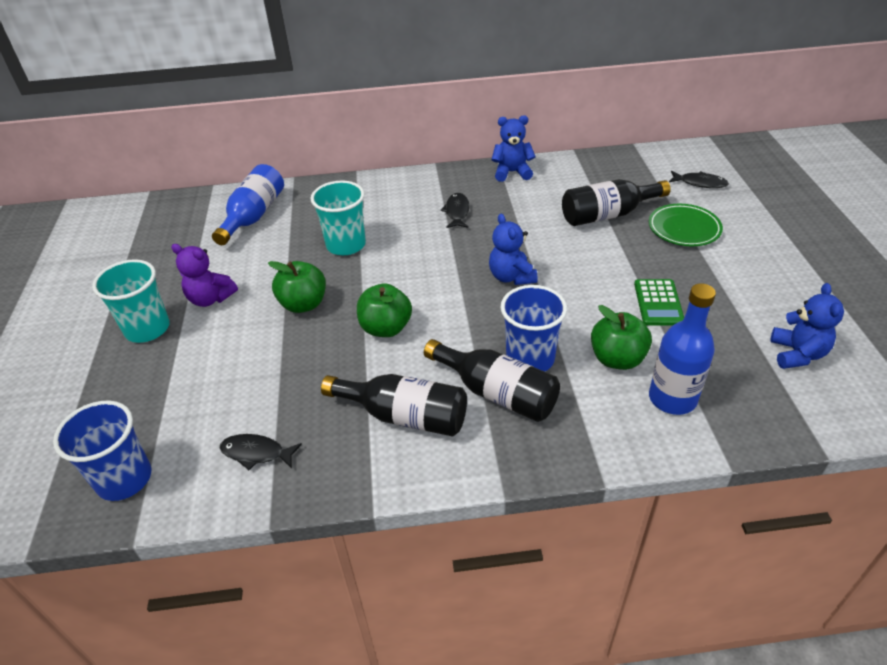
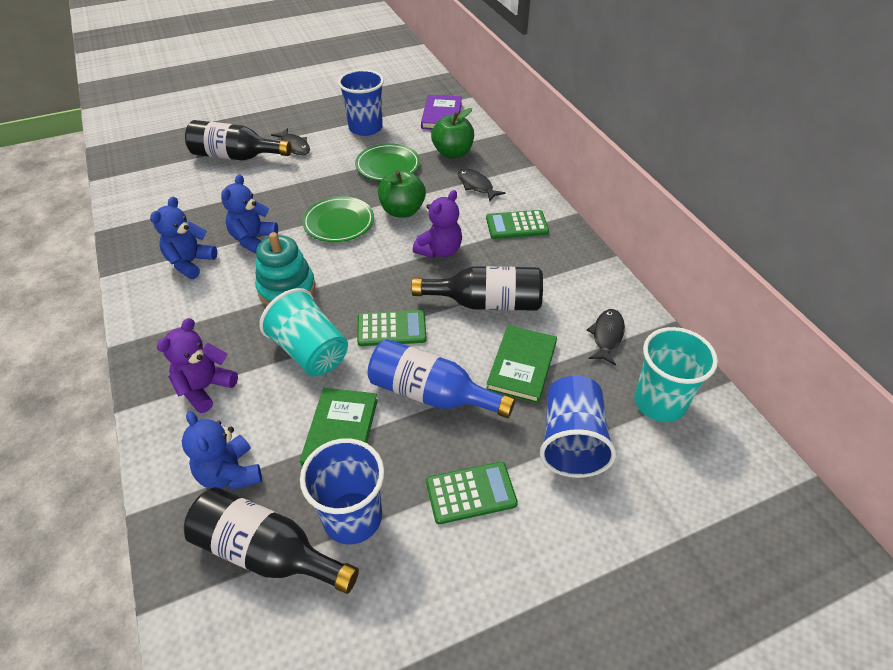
blue bottle: [212,164,284,245] [649,283,716,415] = 2 -> [368,339,515,418] = 1
blue cup: [53,400,151,501] [500,285,567,372] = 2 -> [300,438,384,544] [338,69,384,136] [540,375,616,478] = 3
green apple: [268,261,326,313] [357,283,412,337] [591,305,652,370] = 3 -> [378,170,426,218] [431,108,474,158] = 2
green book: none = 0 -> [300,388,378,467] [486,325,557,404] = 2
green calculator: [634,279,684,326] = 1 -> [357,310,427,346] [426,462,518,524] [486,210,549,239] = 3
green plate: [649,204,723,246] = 1 -> [302,196,374,242] [355,143,420,181] = 2
purple book: none = 0 -> [421,95,462,129] = 1
purple teddy bear: [171,244,238,307] = 1 -> [157,318,238,413] [413,190,462,258] = 2
turquoise stacking toy: none = 0 -> [255,232,316,305] = 1

